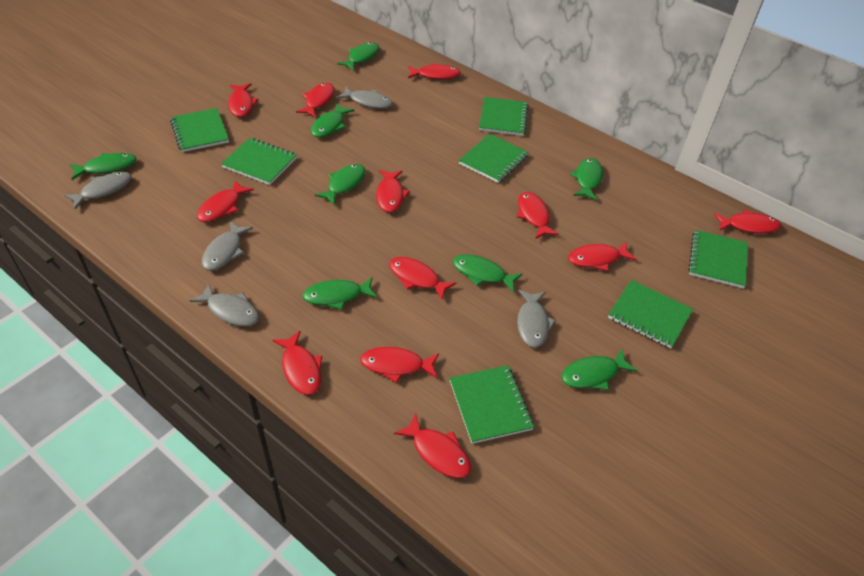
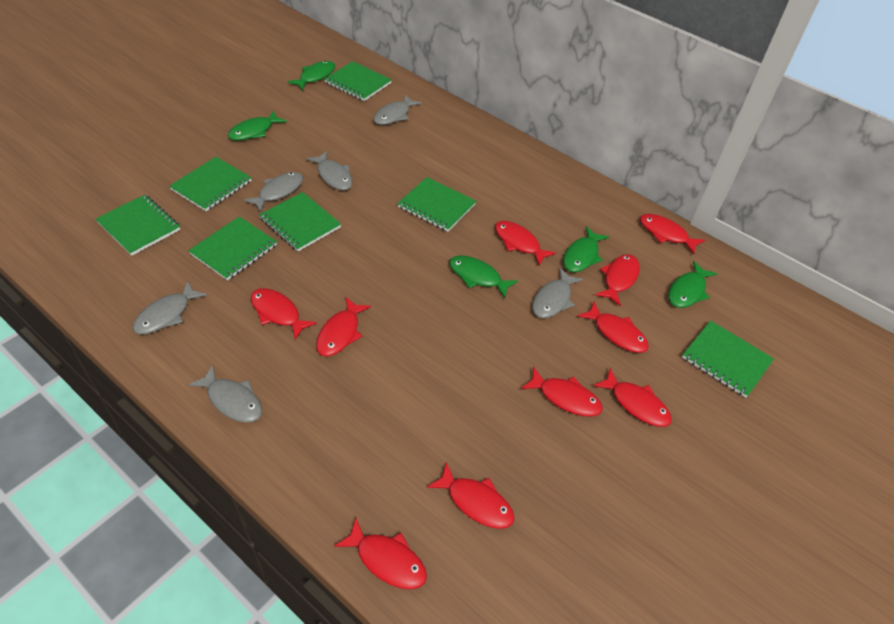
green fish: [70,153,136,180] [302,277,377,310] [311,103,355,138] [315,164,366,205] [337,42,380,70] [453,255,522,292] [561,349,637,390] [570,158,603,201] = 8 -> [228,110,287,141] [287,61,335,90] [449,255,518,298] [563,226,609,272] [668,261,717,308] = 5
grey fish: [64,172,132,209] [190,283,259,326] [202,221,253,271] [337,87,393,109] [517,290,556,348] = 5 -> [132,281,207,334] [188,365,262,423] [243,172,303,213] [306,151,353,190] [374,95,422,125] [532,268,583,318] = 6
red fish: [197,181,254,222] [228,83,259,117] [272,331,322,395] [296,83,335,118] [360,347,439,383] [376,170,410,213] [389,257,457,300] [394,413,471,478] [408,63,461,79] [517,192,559,239] [568,242,637,271] [714,210,781,234] = 12 -> [251,288,317,340] [316,297,371,356] [334,518,427,589] [427,462,514,529] [495,221,556,266] [521,366,603,416] [577,301,649,353] [593,368,672,427] [595,254,640,306] [640,214,705,254] = 10

